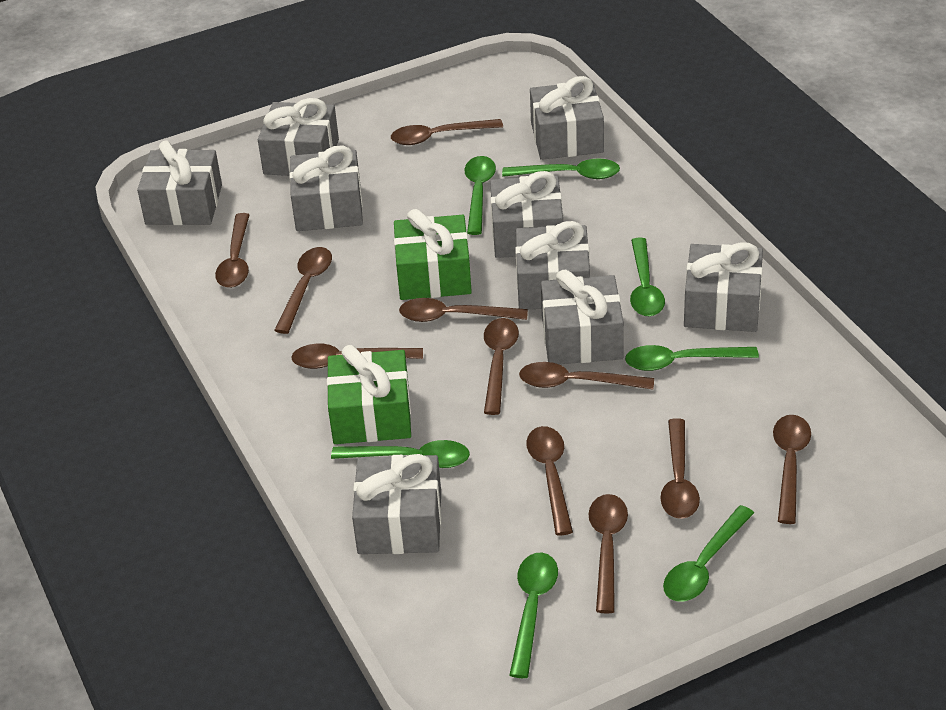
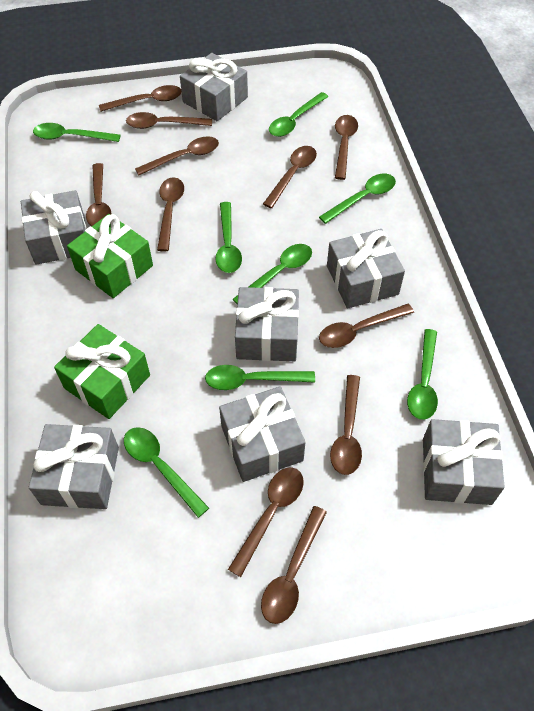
green spoon: [331,440,470,468] [464,156,496,235] [502,158,620,179] [509,553,558,678] [625,345,759,371] [630,237,665,316] [663,505,754,602] = 7 -> [33,123,120,142] [124,427,209,518] [205,365,315,390] [215,202,242,273] [232,244,312,304] [269,92,328,137] [319,174,396,224] [407,329,438,420] = 8
grey gift: [137,140,222,225] [258,98,339,176] [289,146,363,231] [352,454,441,554] [490,171,563,258] [515,221,590,309] [530,76,604,160] [541,270,624,364] [684,242,763,332] = 9 -> [21,190,87,265] [29,424,119,509] [180,53,248,121] [219,386,306,482] [235,287,299,361] [327,229,405,308] [423,419,505,505] = 7

